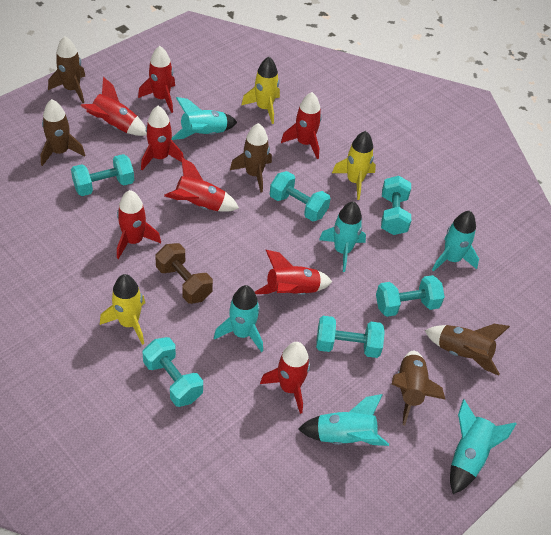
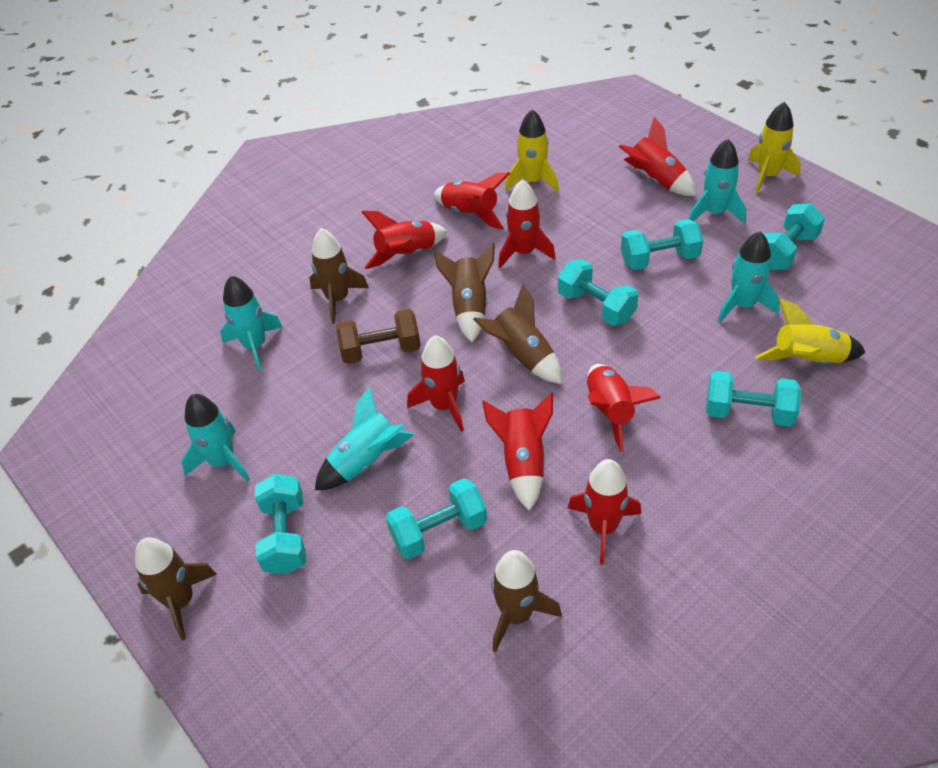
turquoise rocket: [171,97,237,140] [214,285,263,352] [298,394,389,446] [319,201,366,272] [432,211,479,272] [450,399,517,494] = 6 -> [181,394,250,482] [220,276,283,371] [315,387,414,490] [689,139,746,224] [718,231,780,322] = 5

